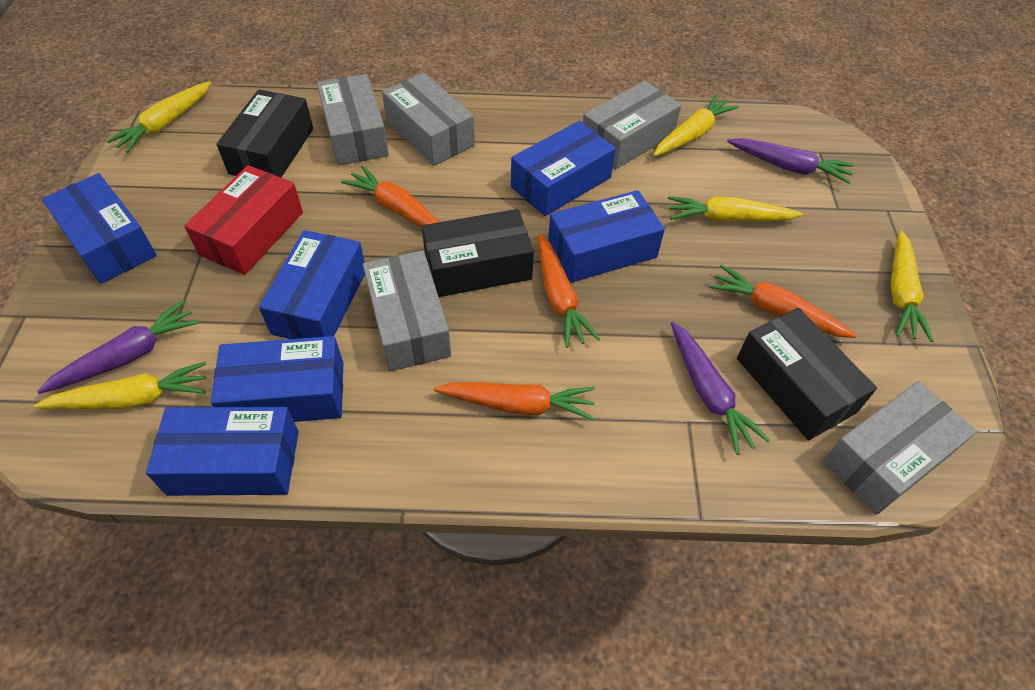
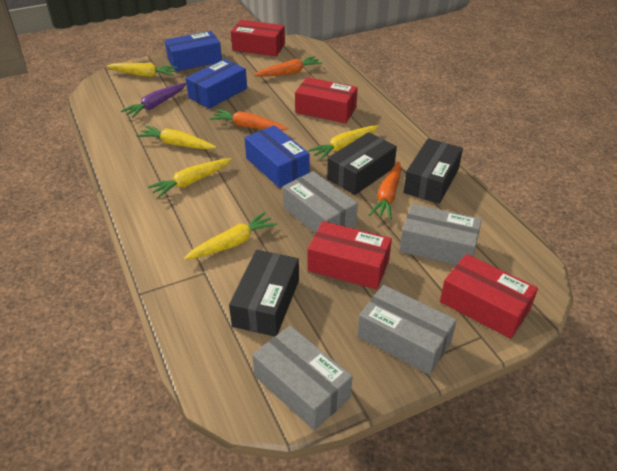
blue box: [42,173,157,284] [146,407,299,496] [211,336,343,422] [259,230,365,339] [511,121,616,216] [548,190,665,283] = 6 -> [165,31,222,71] [186,59,247,109] [245,125,309,188] = 3
grey box: [317,74,389,166] [363,250,451,371] [382,73,475,166] [583,80,681,170] [823,381,977,515] = 5 -> [252,326,353,430] [283,171,358,233] [357,285,457,375] [399,204,482,265] = 4
orange carrot: [341,165,440,227] [434,382,595,420] [538,234,600,348] [709,265,857,338] = 4 -> [210,109,288,131] [254,56,323,77] [369,161,402,220] = 3
purple carrot: [37,300,199,394] [671,322,770,455] [727,138,854,184] = 3 -> [121,83,186,118] = 1
red box: [184,165,303,275] = 1 -> [231,20,285,56] [295,77,358,123] [308,221,392,290] [440,254,538,339] = 4

